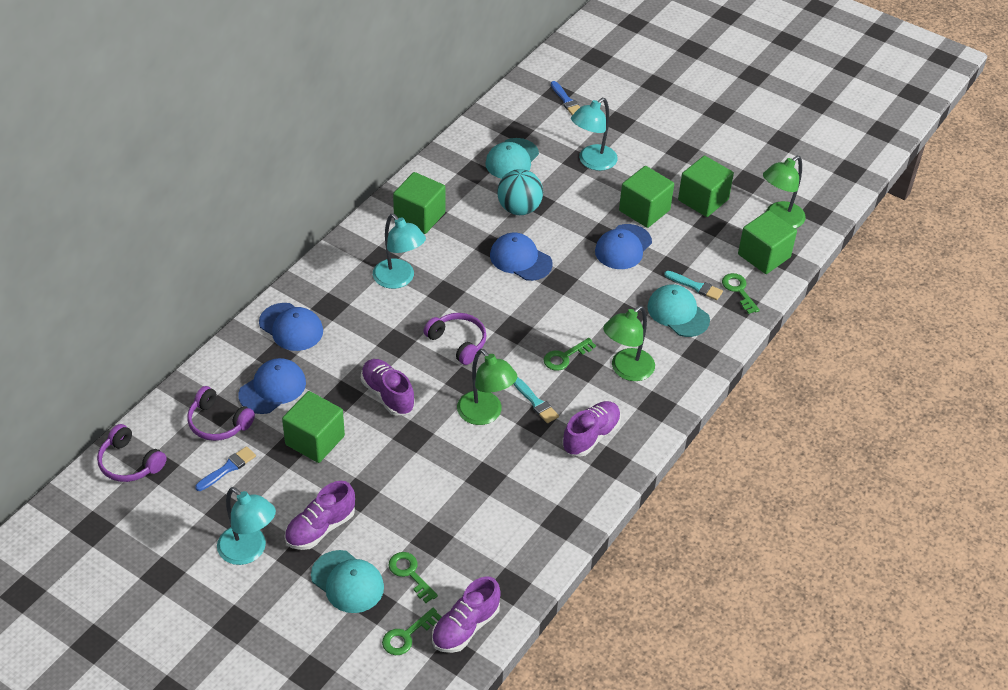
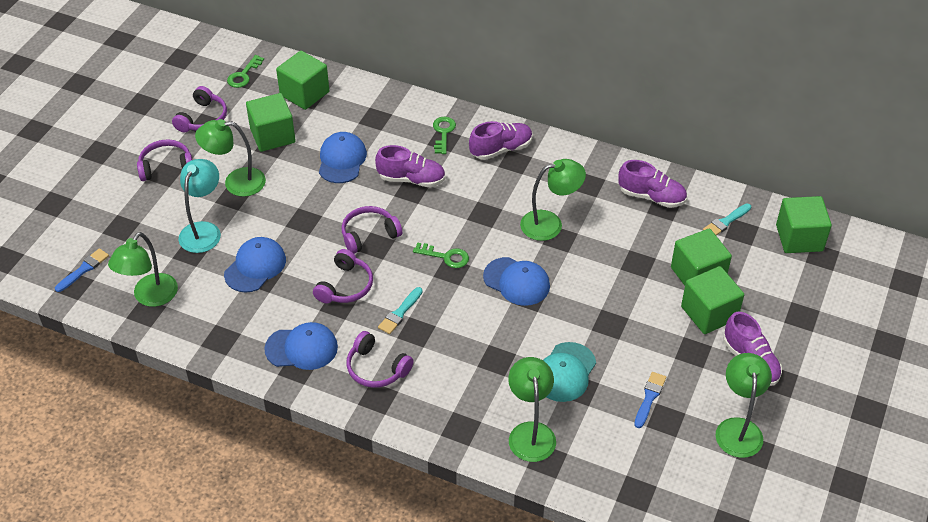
green key: [382,608,442,655] [389,552,438,603] [544,338,596,371] [722,273,760,314] = 4 -> [227,55,264,88] [413,243,469,268] [433,116,456,154] = 3
green lamp: [457,349,517,425] [603,306,655,381] [763,156,806,228] = 3 -> [108,232,178,307] [195,119,266,197] [508,357,556,462] [520,159,586,241] [716,353,772,458] = 5
purple headphones: [97,424,167,482] [187,386,255,441] [423,313,487,365] = 3 -> [137,139,192,181] [172,86,227,132] [313,249,373,304] [342,206,402,254] [347,331,414,388] = 5
turquoise ball: [497,169,543,215] = 1 -> none = 0
turquoise cap: [311,550,384,613] [485,138,539,179] [647,284,710,337] = 3 -> [543,342,596,402] = 1
turquoise lamp: [217,487,276,565] [373,214,426,289] [571,98,618,171] = 3 -> [179,159,221,253] = 1

